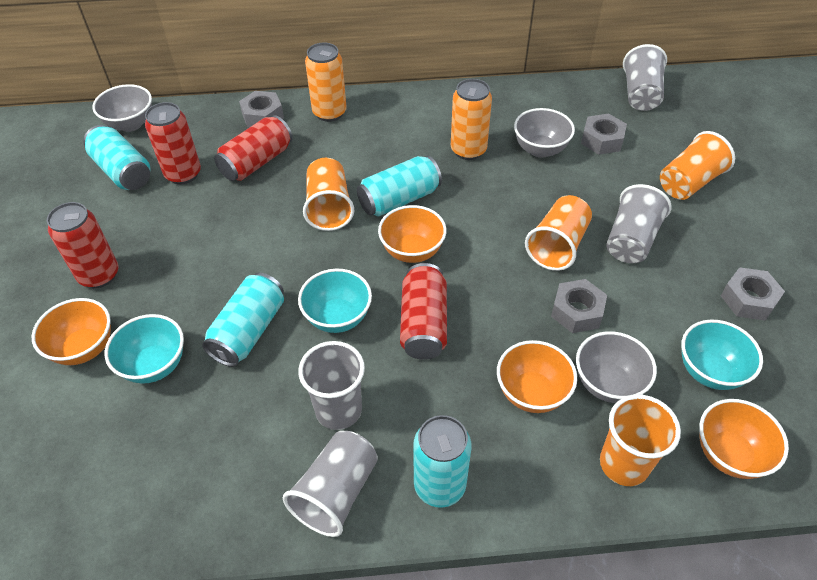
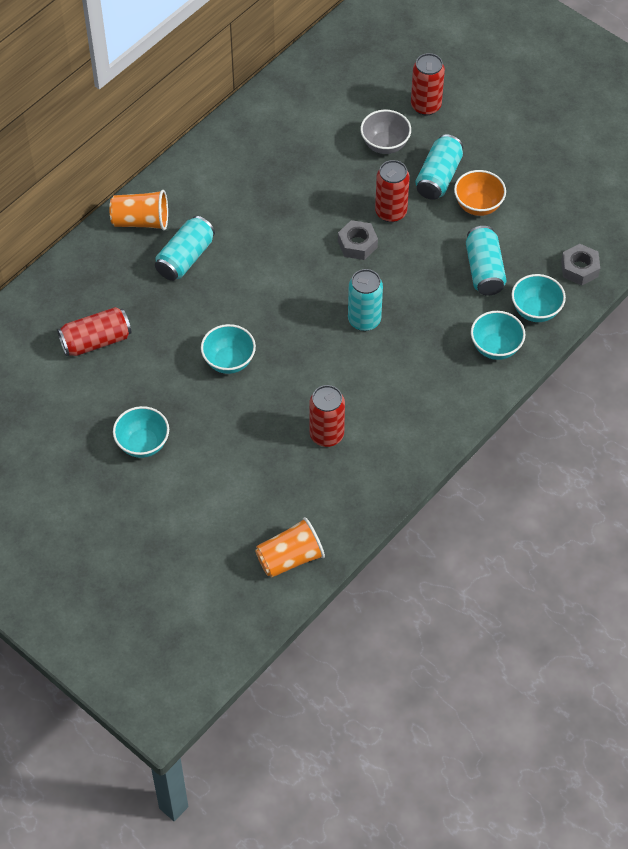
grey bowl: [92,84,152,132] [514,108,575,158] [576,331,657,403] = 3 -> [360,110,411,154] = 1
grey cup: [283,431,378,537] [298,341,365,430] [606,184,672,263] [623,44,667,111] = 4 -> none = 0
grey nut: [239,91,284,127] [551,279,607,333] [581,113,627,155] [721,267,785,321] = 4 -> [338,220,378,260] [561,244,600,286] = 2
orange bowl: [32,298,111,365] [378,205,447,263] [497,340,577,413] [699,399,789,479] = 4 -> [454,170,506,216] = 1
orange can: [305,43,347,122] [451,79,492,160] = 2 -> none = 0
orange cup: [303,158,354,231] [525,195,592,271] [600,394,681,486] [660,131,735,200] = 4 -> [109,190,168,230] [255,517,325,578] = 2
turquoise bowl: [105,314,184,384] [298,269,372,333] [681,320,763,390] = 3 -> [113,406,169,458] [201,324,256,374] [471,311,525,360] [511,274,566,322] = 4

